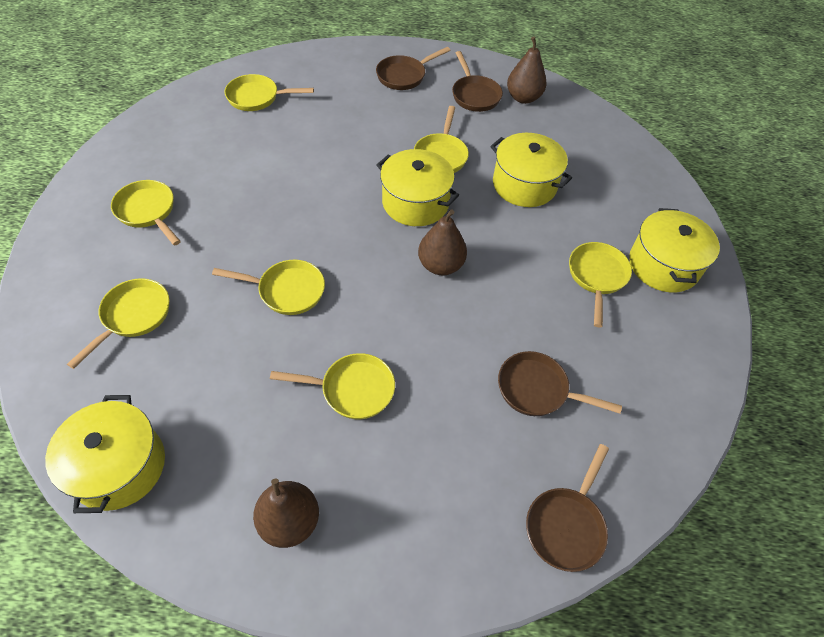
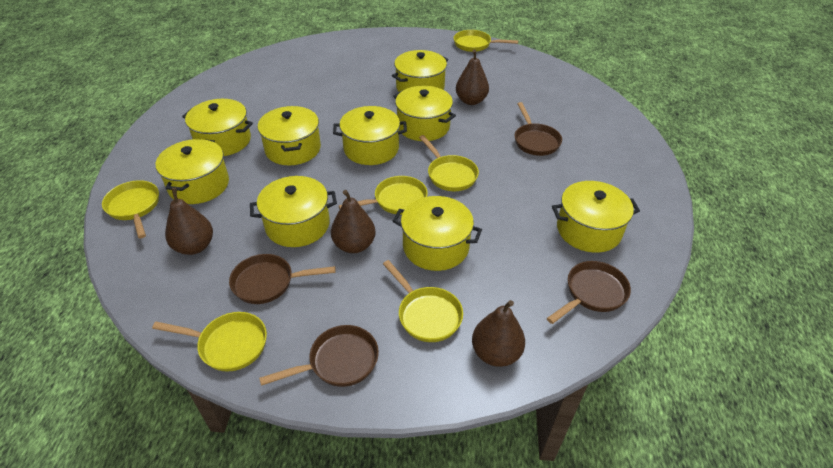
brown pear: [253,478,319,548] [418,209,467,275] [507,37,547,104] = 3 -> [165,188,213,255] [331,190,376,253] [456,50,489,105] [472,300,525,367] = 4
yellow pan: [67,278,169,369] [111,180,181,246] [212,259,325,315] [224,74,314,111] [270,353,395,419] [414,106,469,173] [569,242,632,328] = 7 -> [102,180,159,239] [152,312,267,372] [339,176,428,215] [383,260,463,342] [419,135,479,191] [454,30,519,52] = 6
yellow pot: [45,395,165,513] [376,149,459,226] [490,133,572,207] [629,208,720,293] = 4 -> [155,139,229,204] [182,99,253,156] [250,176,337,247] [258,106,321,165] [333,106,407,165] [392,50,448,92] [393,86,456,141] [393,196,482,271] [552,181,640,253] = 9

